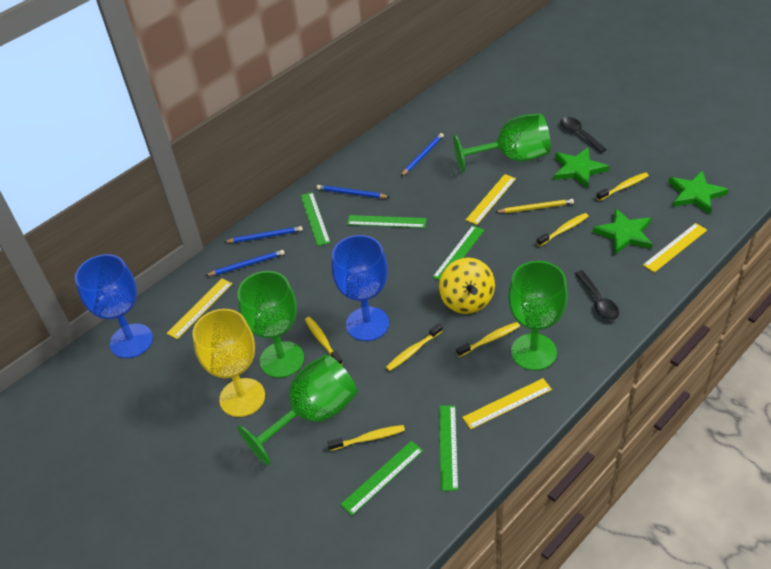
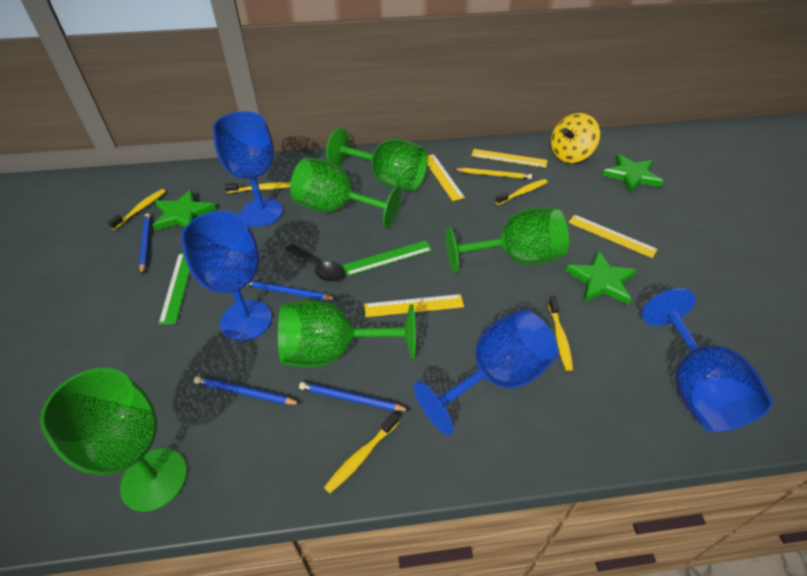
black spoon: [560,117,607,153] [575,270,619,320] = 2 -> [285,244,343,282] = 1
blue goblet: [75,254,153,358] [331,235,389,341] = 2 -> [181,211,272,341] [212,111,283,227] [414,309,559,435] [641,288,773,432] = 4
green goblet: [237,271,304,378] [237,354,357,465] [453,113,551,173] [508,261,568,371] = 4 -> [40,368,187,512] [278,300,416,367] [290,157,401,229] [326,128,428,191] [446,207,569,274] = 5
green ruler: [300,192,331,246] [340,441,423,516] [347,215,427,228] [432,225,484,280] [439,405,458,491] = 5 -> [158,253,190,325] [342,240,432,276] = 2
yellow goblet: [192,309,265,417] = 1 -> none = 0
yellow toothbrush: [305,317,343,365] [327,425,405,451] [386,323,443,371] [456,322,520,357] [537,213,589,246] [596,172,649,201] = 6 -> [107,189,166,230] [225,182,290,193] [324,413,399,493] [495,179,548,205] [548,298,573,371] = 5

